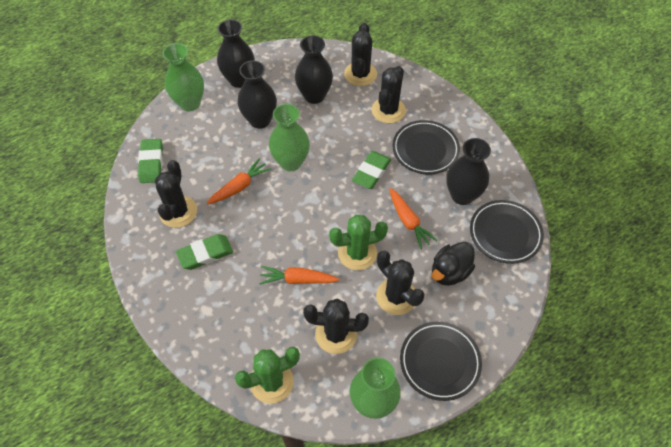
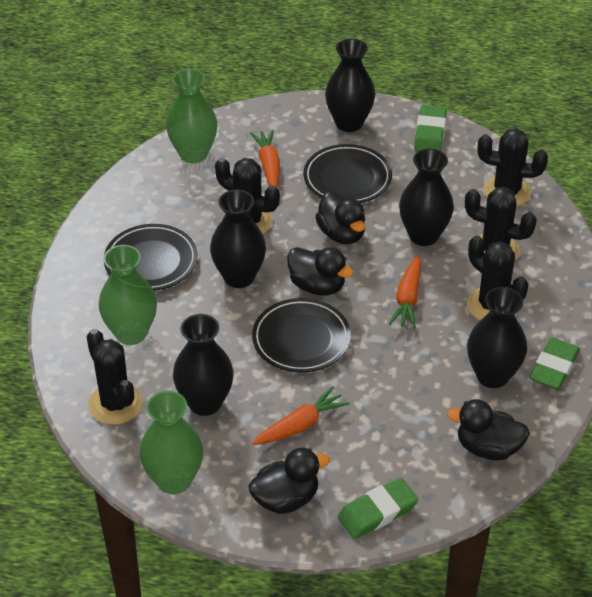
black duck: [432,242,475,286] = 1 -> [248,448,330,514] [287,247,354,296] [315,191,365,244] [447,399,530,461] = 4
black vase: [217,19,255,88] [238,60,277,129] [295,35,333,104] [446,138,491,205] = 4 -> [173,314,234,416] [210,189,266,288] [325,38,375,132] [399,149,454,246] [467,287,527,388] = 5
green cactus: [235,347,300,403] [329,215,388,270] = 2 -> none = 0

